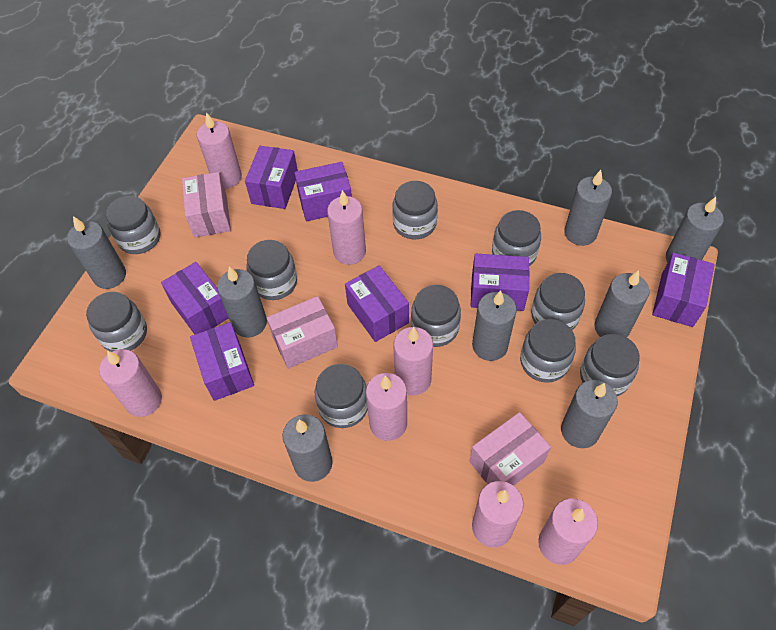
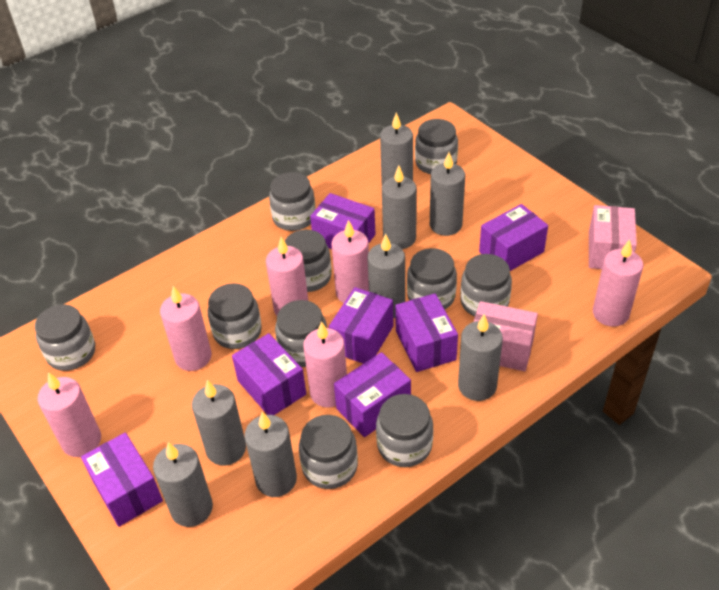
pink box: [182,172,231,238] [267,296,338,369] [469,412,551,486] = 3 -> [474,301,538,372] [589,205,637,269] = 2
pink candle: [99,349,162,417] [197,112,242,189] [327,190,366,265] [366,373,407,441] [393,327,433,395] [472,481,524,548] [538,498,598,565] = 7 -> [38,372,101,457] [160,286,212,371] [266,237,308,316] [303,321,347,408] [331,220,369,303] [593,239,643,327] = 6

